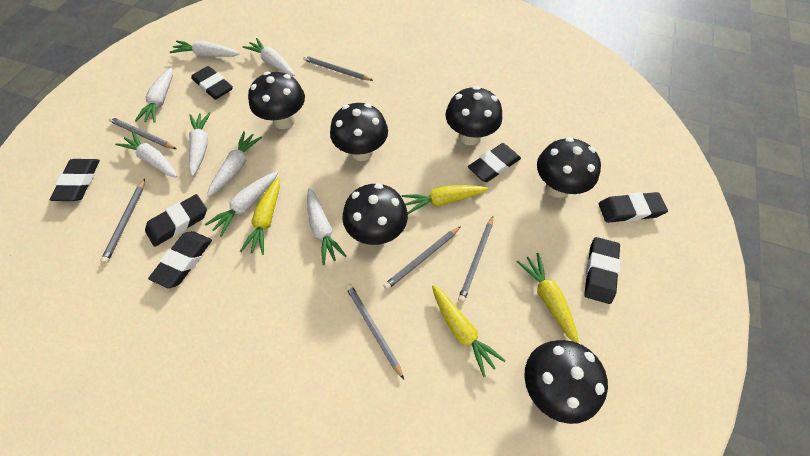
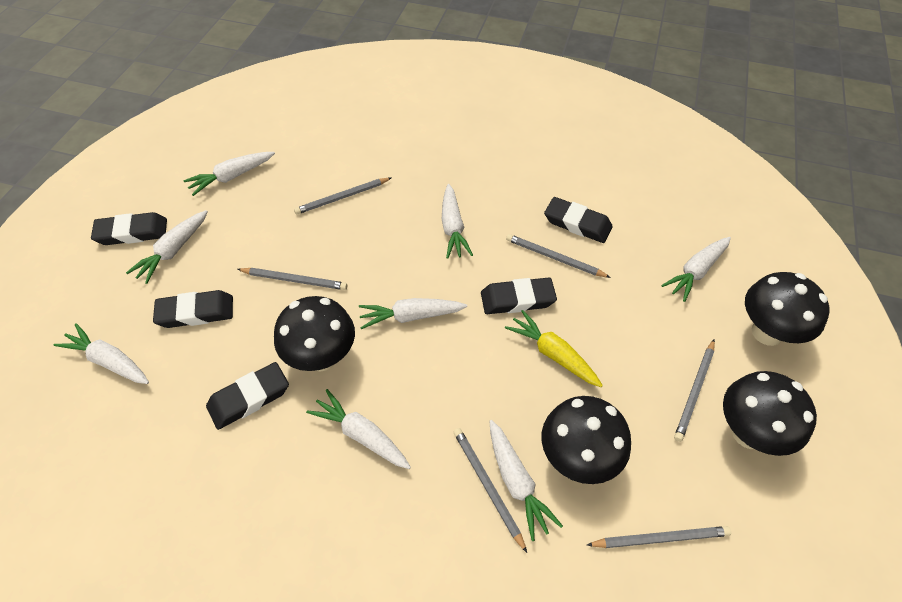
black eraser: [50,159,100,201] [145,194,207,247] [148,231,212,288] [191,66,233,100] [468,143,521,182] [584,237,620,304] [599,192,668,223] = 7 -> [91,212,167,245] [153,290,233,328] [206,362,289,430] [481,278,557,314] [544,197,613,243] = 5
black mushroom: [248,71,305,129] [330,103,388,161] [342,183,408,245] [445,86,502,145] [524,340,608,424] [537,137,601,198] = 6 -> [274,296,355,372] [542,396,631,484] [723,371,817,456] [745,272,830,346] = 4
yellow carrot: [240,177,280,255] [402,185,488,214] [432,285,506,377] [517,253,579,343] = 4 -> [505,310,603,387] = 1

